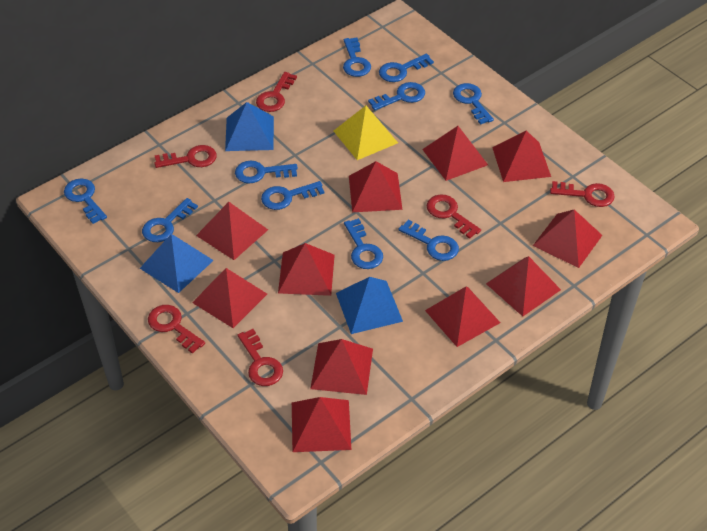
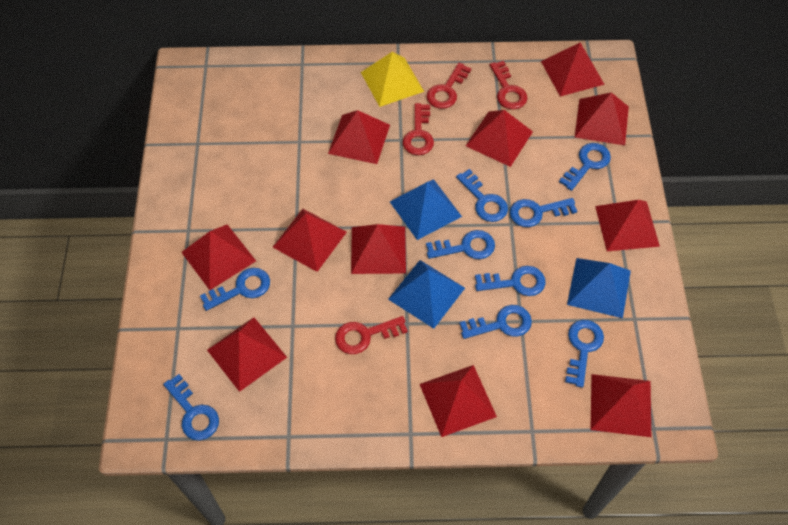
blue key: [64,178,107,224] [142,198,198,242] [235,161,298,184] [261,181,325,210] [343,37,371,77] [344,218,383,269] [368,82,425,111] [379,54,434,82] [399,220,459,261] [453,83,494,125] = 10 -> [163,374,219,440] [200,268,270,311] [426,230,495,259] [456,169,508,222] [460,305,532,339] [475,266,546,296] [510,198,577,227] [559,143,611,191] [565,320,604,388] = 9
red key: [148,305,205,354] [154,145,217,168] [238,329,283,386] [256,72,297,112] [427,194,481,239] [550,181,615,207] = 6 -> [335,316,408,354] [403,103,434,155] [427,63,472,109] [490,61,527,110] = 4

